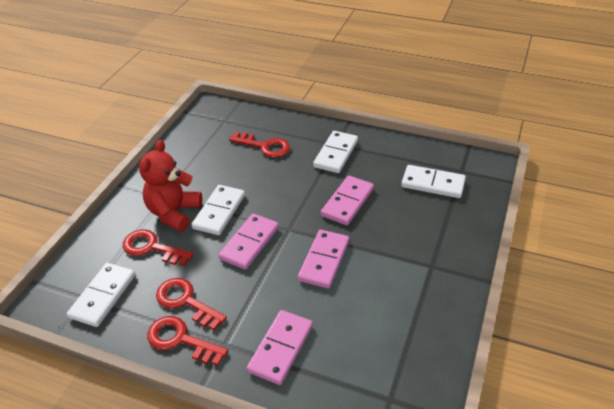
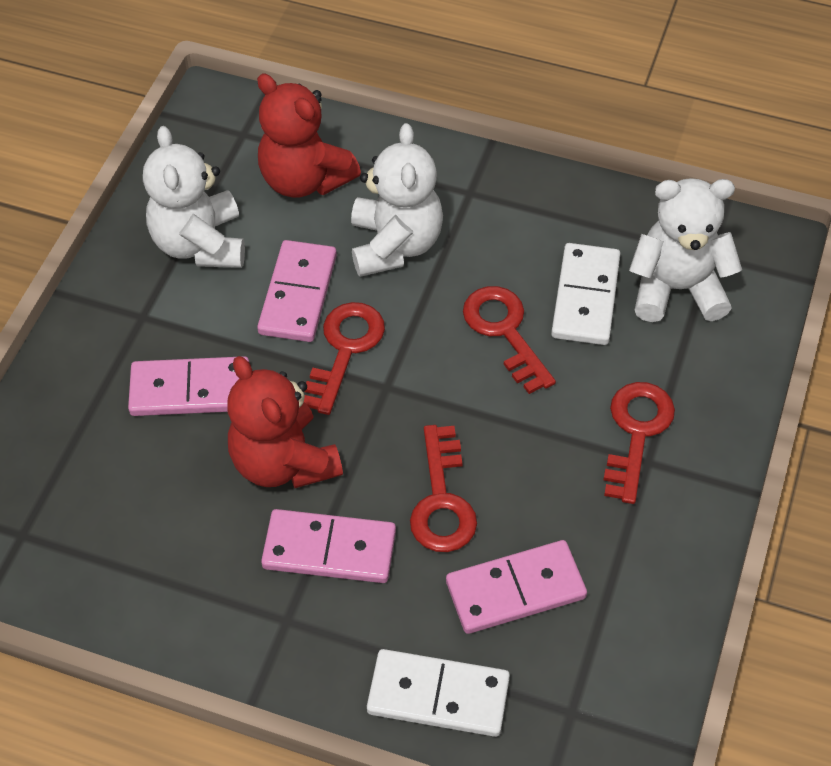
red teddy bear: [139,140,202,232] = 1 -> [227,356,343,488] [257,74,361,198] = 2
white domino: [67,263,135,327] [192,185,245,235] [313,131,358,173] [401,165,466,198] = 4 -> [367,649,510,737] [551,243,621,345] = 2
white teddy bear: none = 0 -> [143,126,245,268] [351,123,443,277] [629,178,742,322] = 3

